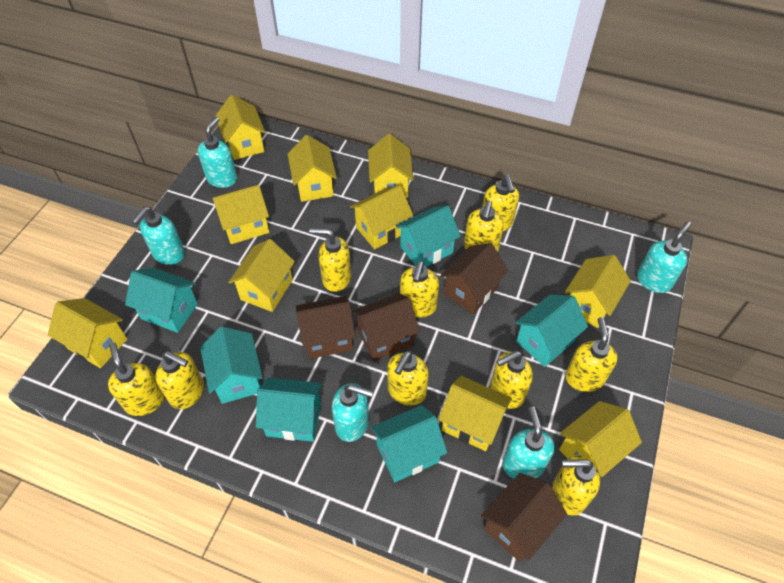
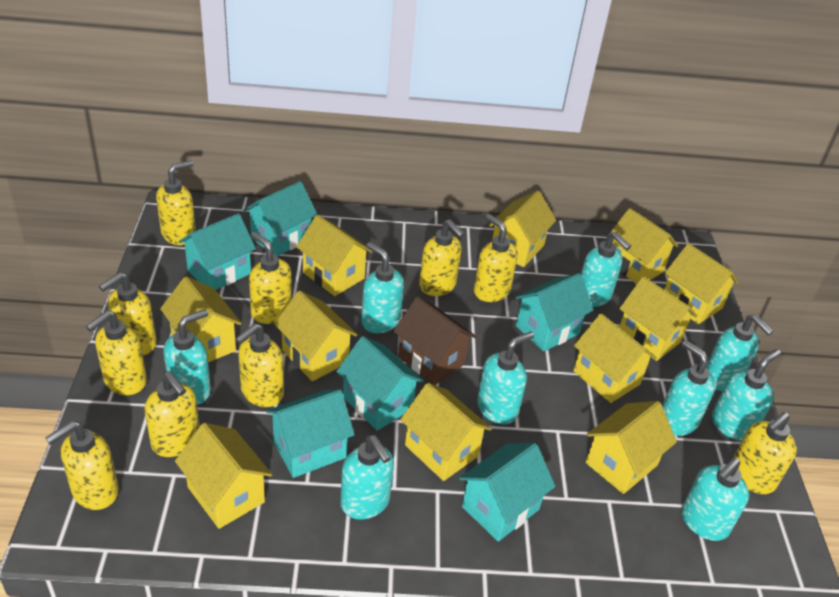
brown house: [296,296,356,359] [352,293,420,361] [440,243,508,314] [481,473,567,562] = 4 -> [394,296,476,385] = 1
turquoise soap dispenser: [132,207,185,265] [198,117,237,188] [332,383,373,442] [503,406,555,479] [637,221,691,293] = 5 -> [163,309,211,405] [340,435,394,520] [361,242,404,333] [477,331,534,424] [581,232,631,307] [662,340,715,436] [682,457,749,541] [706,314,774,391] [712,349,781,441] = 9
yellow house: [48,298,127,368] [213,185,269,244] [215,95,265,160] [228,239,295,312] [288,135,337,202] [350,185,413,249] [368,134,413,198] [438,376,512,451] [559,401,642,477] [565,255,631,328] = 10 -> [160,276,242,362] [175,423,272,529] [274,291,358,381] [296,215,373,296] [400,383,492,481] [489,191,556,267] [573,313,657,403] [586,401,677,494] [610,208,679,284] [619,276,697,361] [664,243,739,324] = 11

